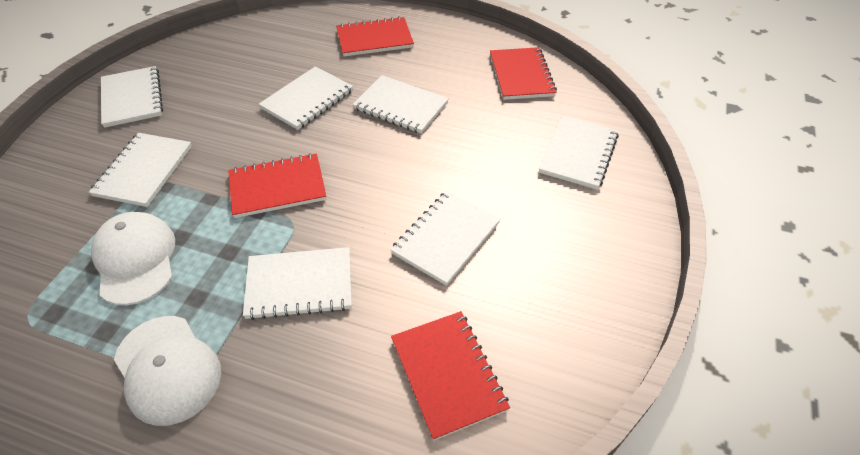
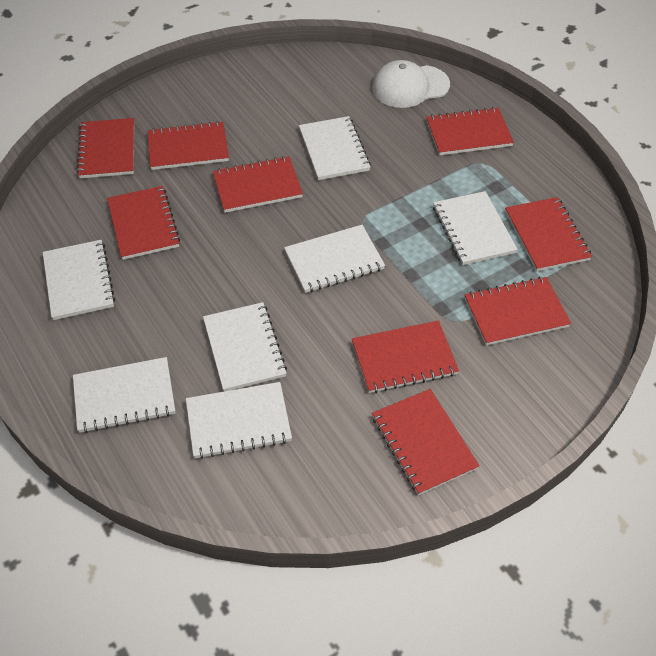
red notebook: [228,153,326,218] [336,16,414,56] [391,311,510,441] [490,47,557,100] = 4 -> [76,118,134,178] [107,186,180,260] [147,121,229,170] [213,156,303,213] [352,320,459,393] [372,389,480,495] [426,107,514,155] [465,277,571,345] [505,197,592,271] = 9
white cap: [91,212,175,305] [114,316,221,426] = 2 -> [372,60,450,108] = 1

